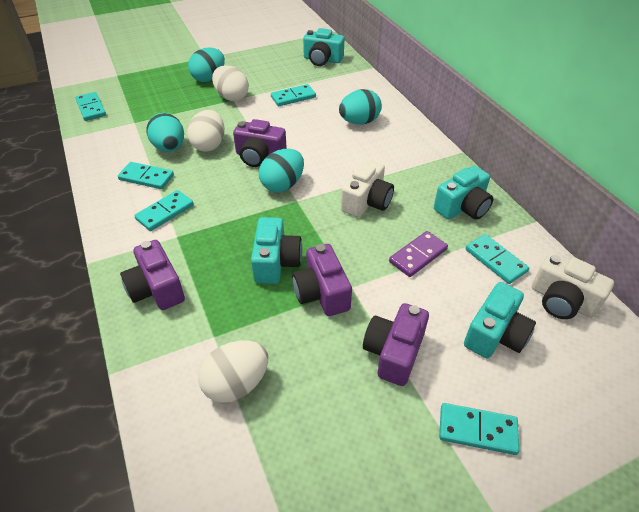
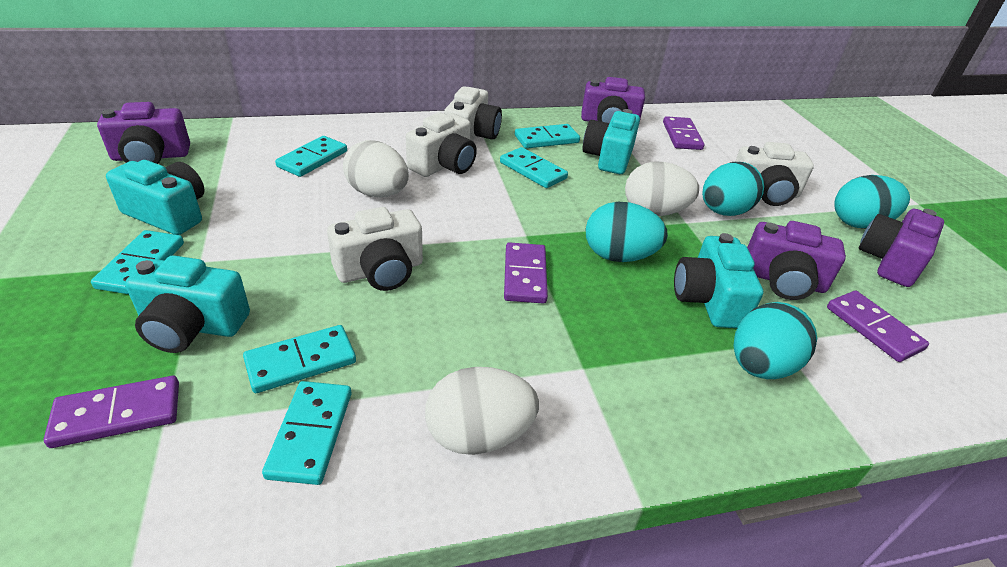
purple domino: [389,231,448,277] = 1 -> [44,376,179,448] [504,242,548,304] [663,116,704,150] [827,291,929,362] = 4
white camera: [341,159,394,217] [532,252,614,319] = 2 -> [327,207,423,291] [406,112,477,177] [444,86,502,141] [735,142,814,206] = 4

